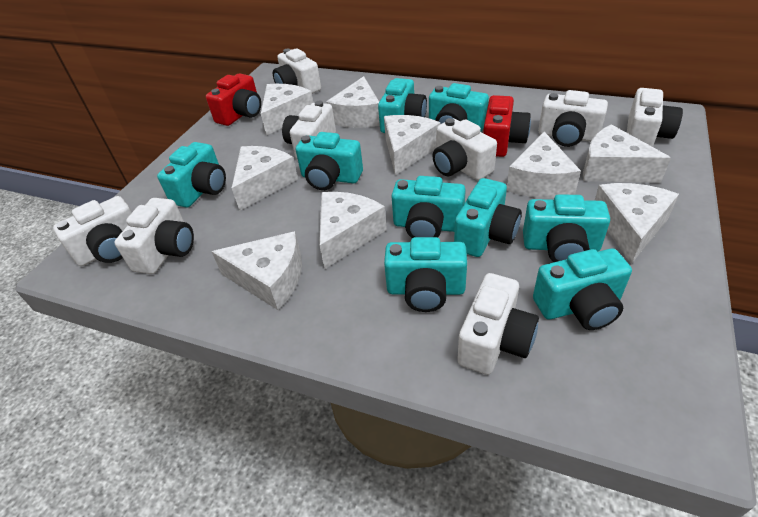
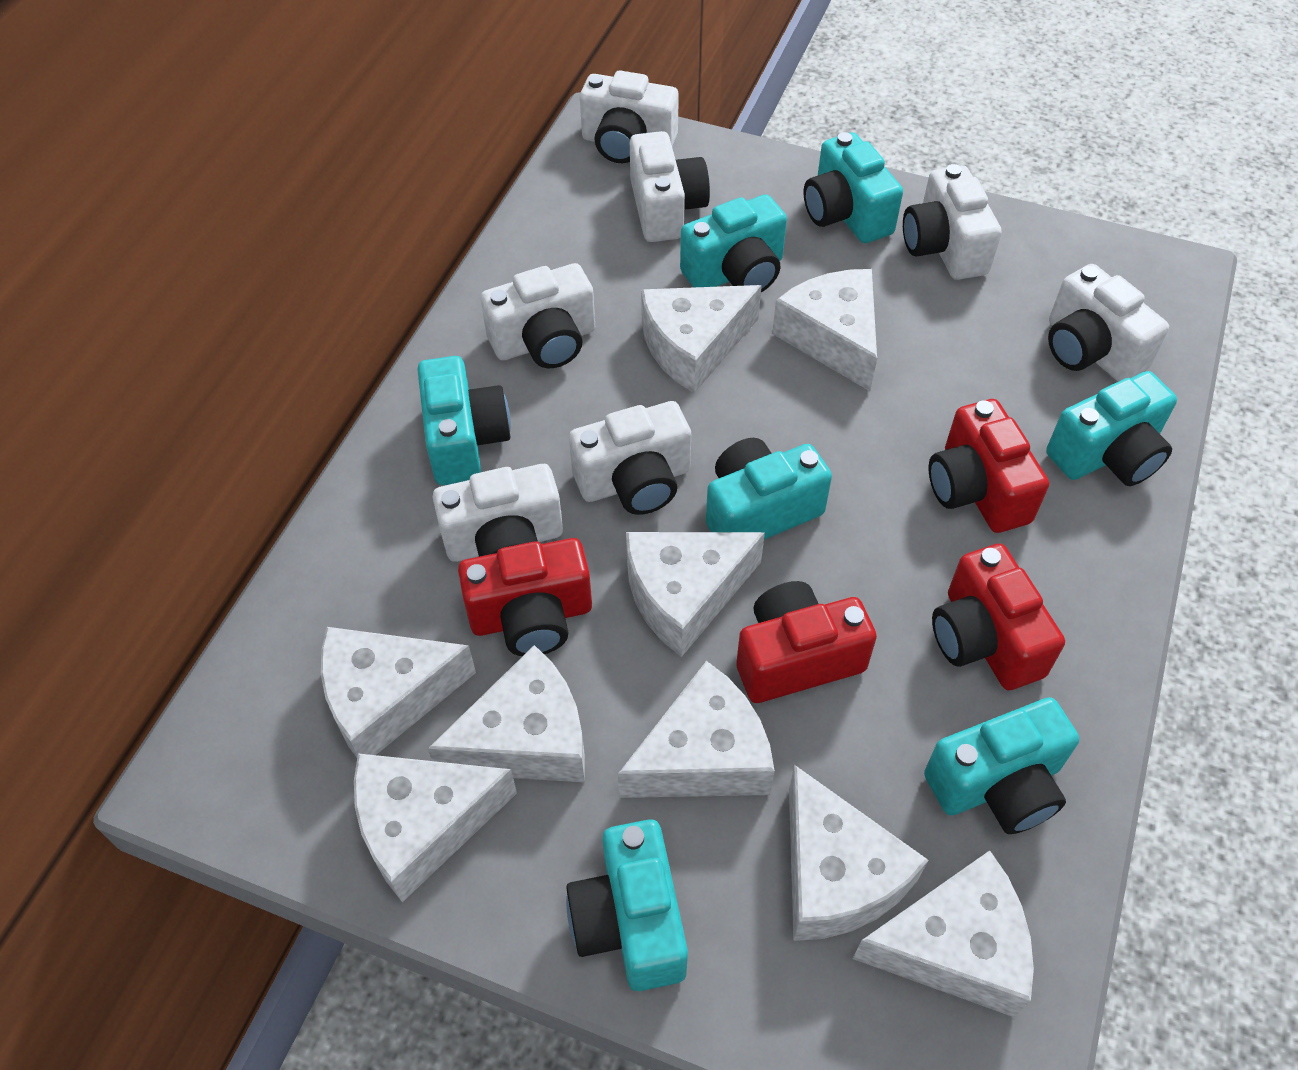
red camera: [206,73,261,126] [483,95,531,157] = 2 -> [458,538,592,656] [736,581,877,703] [929,399,1049,533] [932,544,1065,690] = 4
turquoise camera: [157,142,226,208] [296,132,363,190] [378,78,427,133] [384,237,467,312] [392,176,466,238] [429,83,489,132] [454,178,522,257] [523,194,610,262] [533,248,632,330] = 9 -> [417,356,511,485] [566,819,688,991] [680,194,787,292] [706,438,832,540] [803,132,903,243] [924,697,1079,834] [1046,371,1177,486] = 7
white camera: [53,196,132,266] [114,198,194,274] [273,48,321,94] [282,101,336,160] [432,118,497,180] [457,273,539,375] [538,90,608,147] [627,88,683,147] = 8 -> [433,464,563,562] [480,263,595,368] [569,401,691,515] [580,71,679,163] [630,131,710,242] [903,164,1002,280] [1048,264,1169,382] = 7

